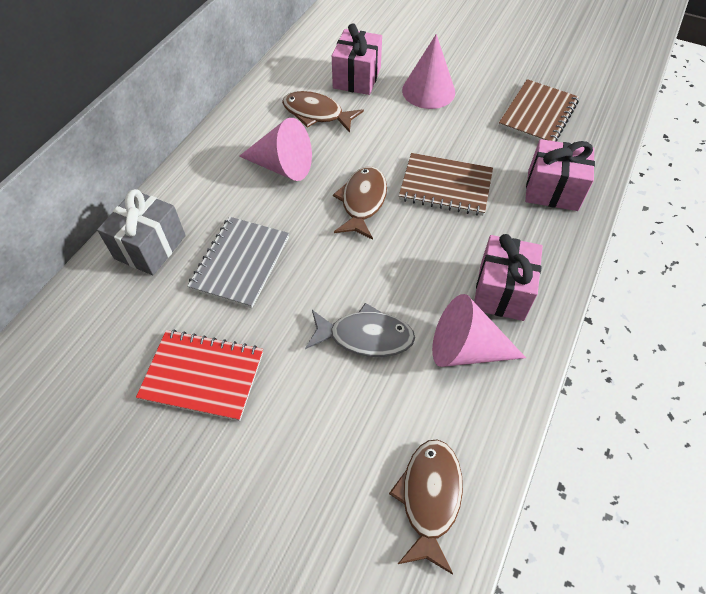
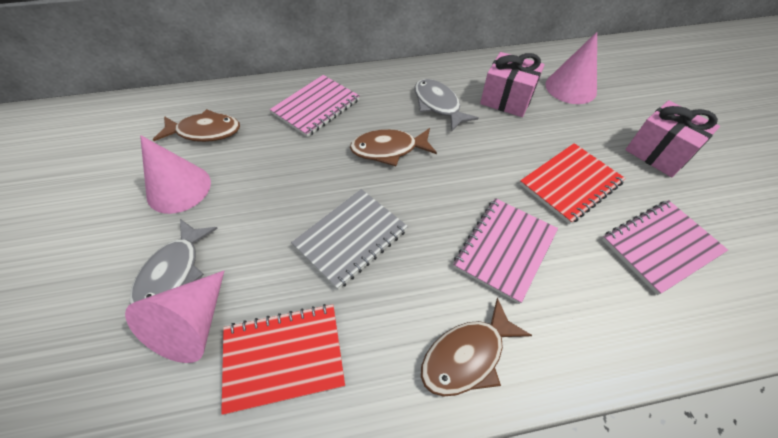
brown notebook: [399,153,493,216] [499,79,579,142] = 2 -> none = 0
grey fish: [305,303,415,357] = 1 -> [130,219,218,304] [414,79,478,131] = 2
grey gift: [97,189,186,275] = 1 -> none = 0
pink gift: [332,23,382,95] [474,234,543,321] [525,139,595,211] = 3 -> [480,52,545,117] [625,100,720,177] = 2
pink notebook: none = 0 -> [270,75,360,137] [453,198,558,304] [602,200,728,295] = 3
red notebook: [136,330,263,421] = 1 -> [221,304,345,415] [520,143,626,224] = 2

